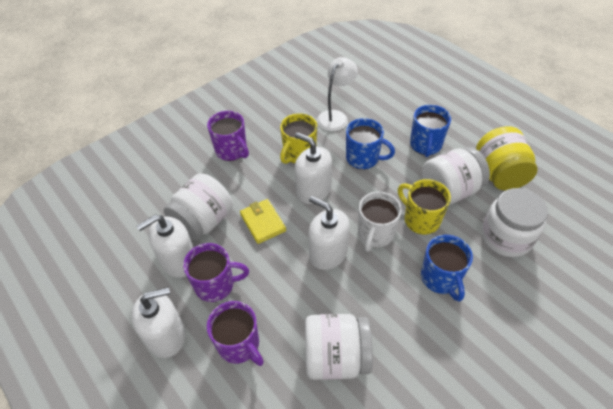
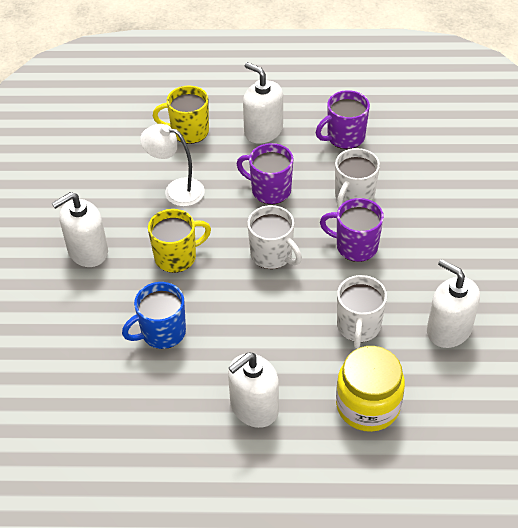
blue mug: [346,118,395,170] [410,105,451,157] [421,235,473,302] = 3 -> [122,282,186,349] = 1
white jar: [164,173,233,241] [305,314,373,380] [422,147,490,205] [481,188,548,257] = 4 -> none = 0
white mug: [358,191,402,252] = 1 -> [247,205,302,269] [335,148,380,208] [337,275,387,348] = 3
yellow wallet: [240,199,286,244] = 1 -> none = 0

